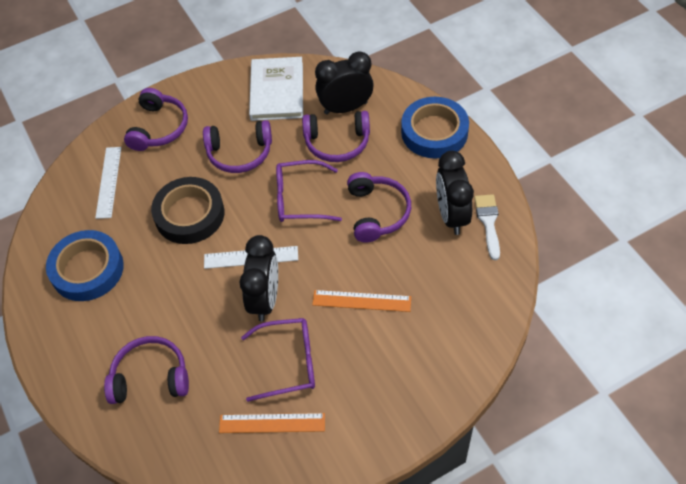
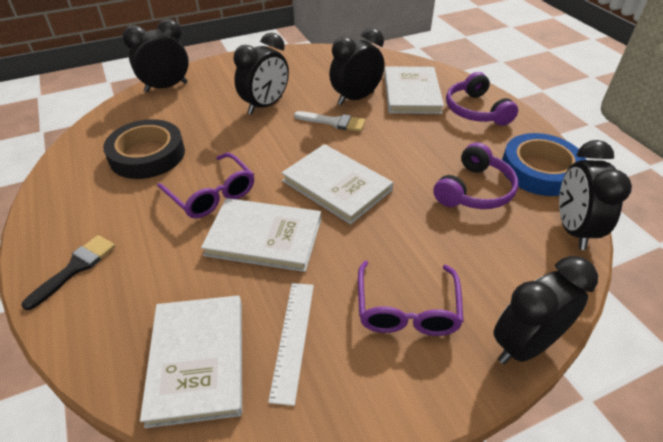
black brush: none = 0 -> [22,235,115,310] = 1
black clock: [239,235,278,321] [315,51,374,115] [436,151,474,235] = 3 -> [123,19,189,92] [233,33,289,114] [329,28,384,105] [493,256,598,364] [559,140,632,250] = 5
blue tape: [46,230,124,301] [401,97,469,159] = 2 -> [502,133,586,196] = 1
orange ruler: [219,413,325,433] [312,290,411,312] = 2 -> none = 0
purple headphones: [104,336,189,404] [124,88,188,151] [203,120,272,173] [302,111,370,162] [347,172,411,243] = 5 -> [433,142,518,209] [446,72,518,126] = 2
white book: [249,57,303,121] = 1 -> [140,295,242,428] [201,198,321,272] [281,144,393,224] [384,66,444,114] = 4
white ruler: [95,147,121,219] [204,246,298,269] = 2 -> [268,283,314,406] = 1

